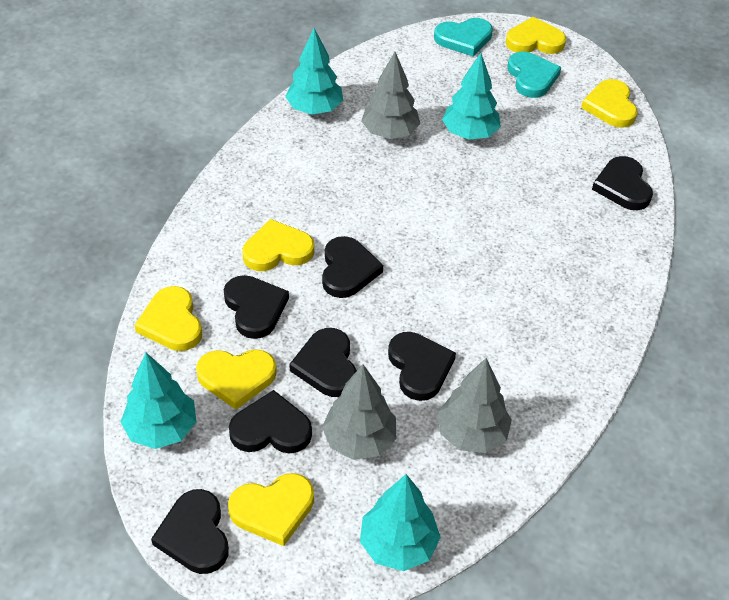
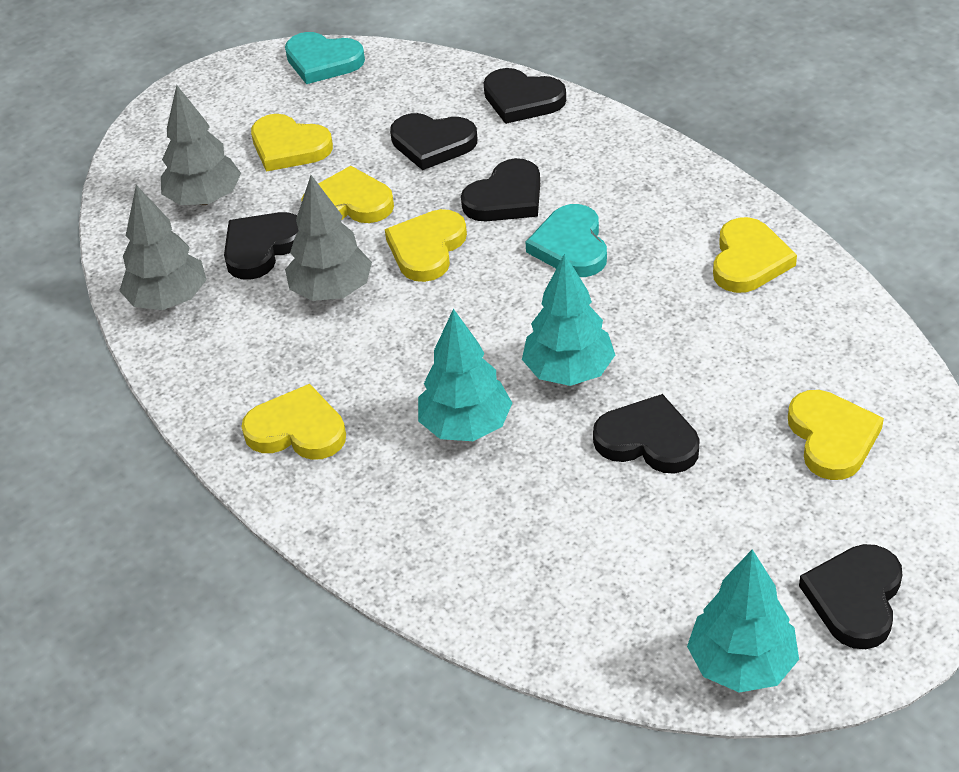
black heart: [151,489,229,574] [224,275,289,339] [229,390,312,454] [289,328,357,397] [322,236,383,298] [388,332,456,401] [592,156,653,210] = 7 -> [224,212,299,280] [390,113,477,170] [461,158,540,221] [483,68,566,124] [593,394,700,474] [799,544,902,649] = 6
turquoise tree: [121,353,197,449] [285,28,343,115] [360,474,441,571] [442,53,501,140] = 4 -> [418,309,512,441] [522,253,615,386] [687,549,799,693] = 3

